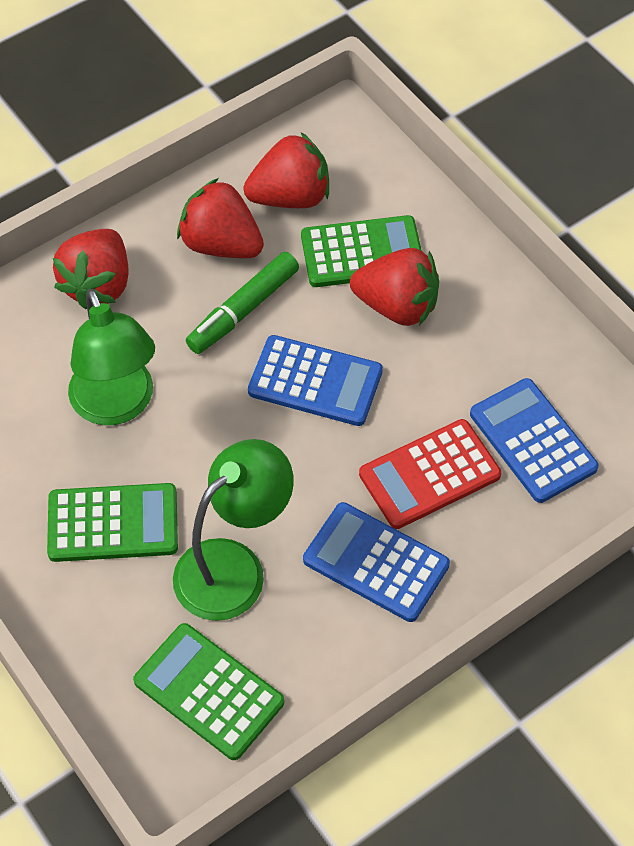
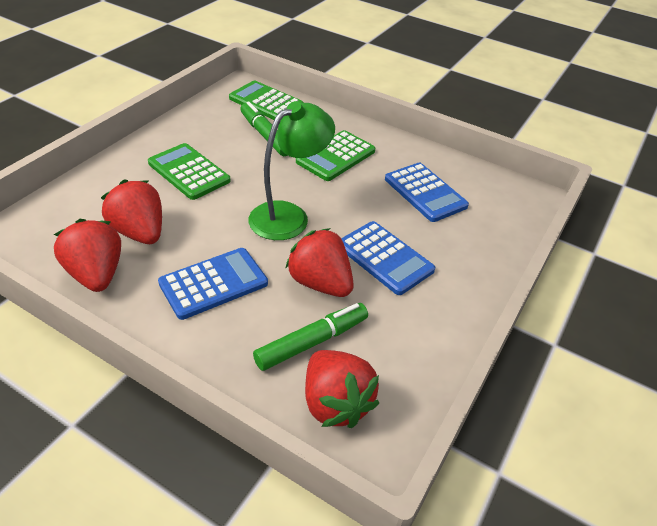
green lamp: [68,289,155,425] [173,439,294,621] = 2 -> [248,101,335,240] = 1
green marker: [186,252,299,354] = 1 -> [240,101,288,156] [253,303,368,371] = 2
red calculator: [359,419,501,529] = 1 -> none = 0

